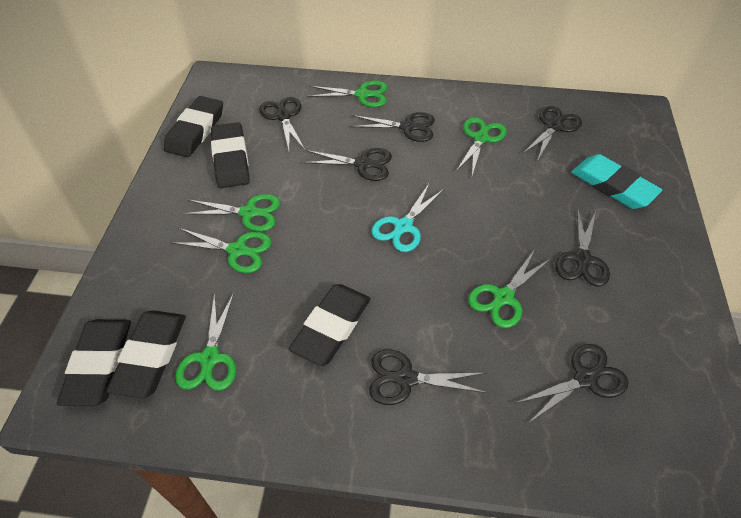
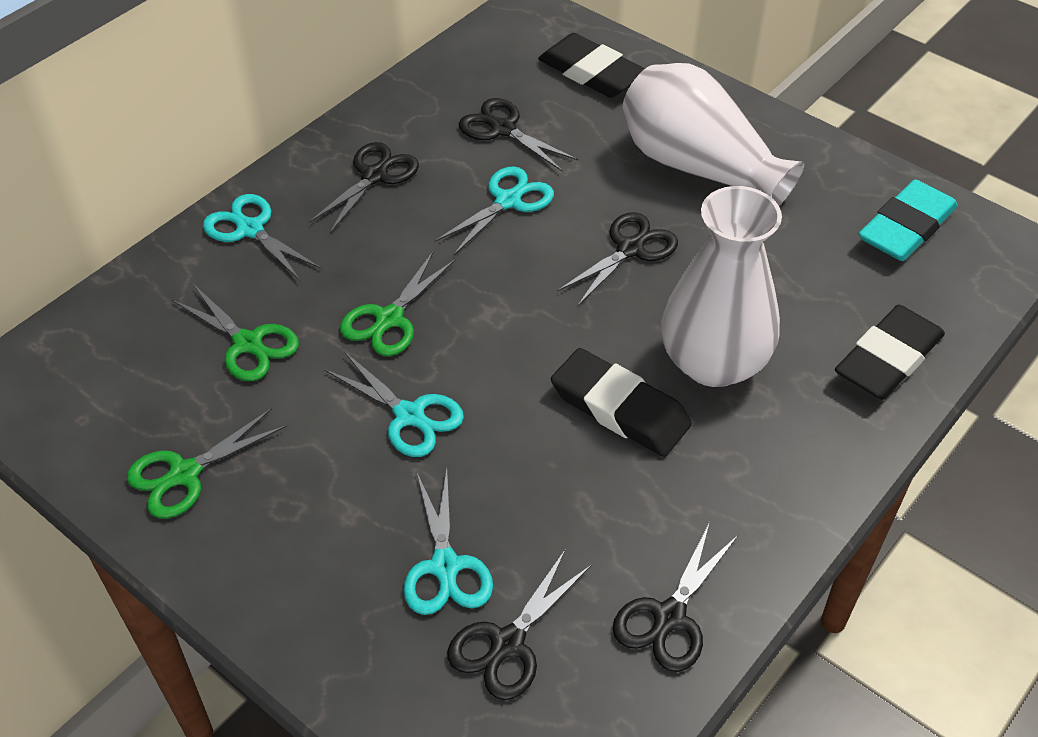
black eraser: [57,319,131,406] [106,310,186,398] [164,96,223,157] [211,122,250,188] [289,284,371,366] = 5 -> [538,33,645,98] [551,348,692,457] [835,305,945,400] = 3
black scissors: [259,97,305,150] [302,148,392,181] [350,112,435,142] [369,350,488,405] [516,344,628,423] [523,106,582,159] [556,207,610,286] = 7 -> [309,142,419,233] [447,549,592,700] [459,98,578,171] [557,212,678,306] [613,522,738,672] = 5
green scissors: [170,228,272,273] [175,293,236,391] [183,194,280,232] [308,80,388,107] [456,117,507,175] [468,249,550,328] = 6 -> [127,408,287,519] [172,284,299,381] [340,251,456,356] = 3
turquoise scissors: [372,182,444,252] = 1 -> [203,194,322,281] [324,351,464,457] [403,469,493,615] [435,166,554,255] = 4
white vase: none = 0 -> [623,63,804,206] [661,186,782,387] = 2

